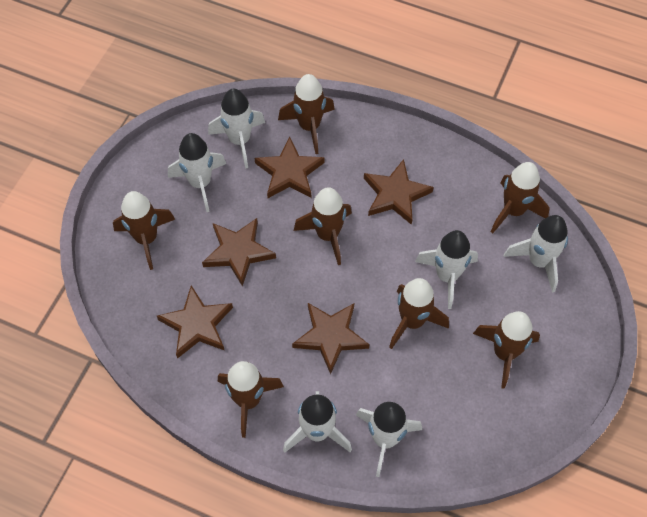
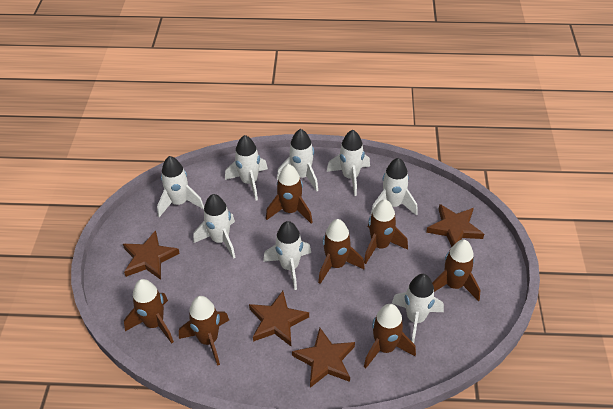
brown star: [157,286,233,359] [202,218,276,286] [254,137,325,198] [292,303,370,374] [364,159,434,225] = 5 -> [123,230,180,280] [249,291,309,346] [292,328,355,388] [426,204,484,247] = 4
white rocket: [168,133,226,212] [208,89,265,169] [283,391,352,453] [356,402,422,477] [415,230,478,309] [504,215,568,293] = 6 -> [157,156,204,217] [193,194,236,259] [225,135,268,201] [263,221,311,290] [277,129,318,192] [327,130,370,196] [371,158,418,216] [392,274,444,343] = 8

